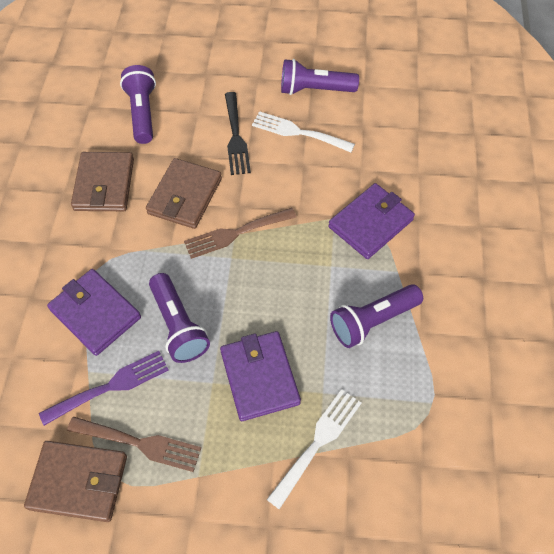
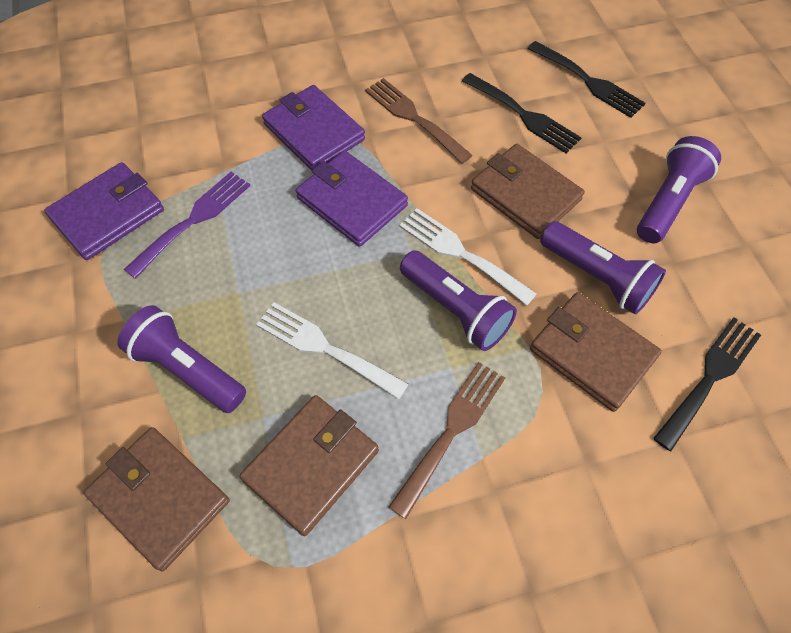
black fork: [225,92,251,175] = 1 -> [462,73,582,153] [528,41,646,118] [653,317,761,451] = 3
brown wallet: [24,441,127,522] [71,152,134,211] [146,158,222,229] = 3 -> [84,427,230,572] [239,395,379,536] [471,144,585,239] [530,292,662,412] = 4

